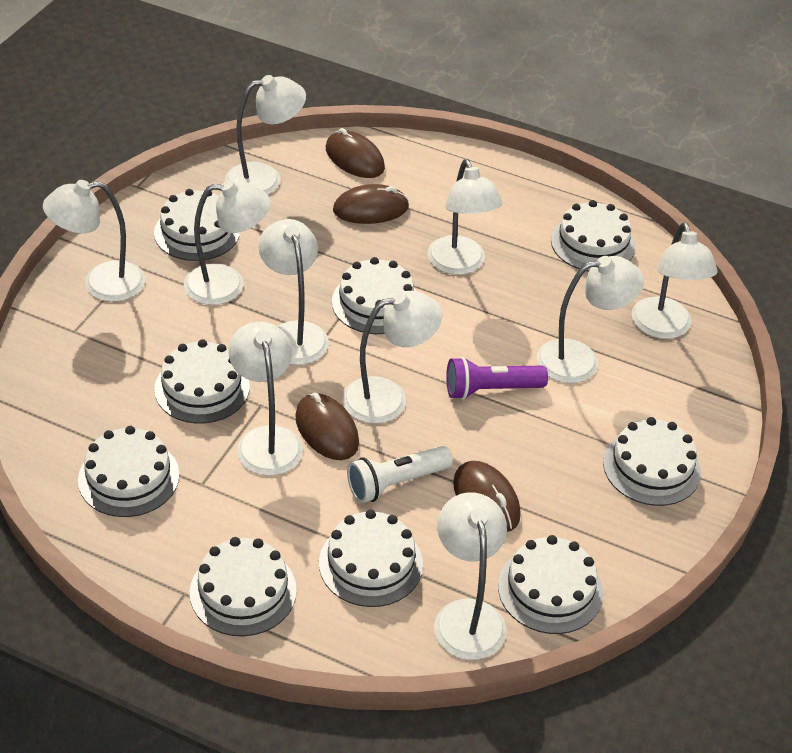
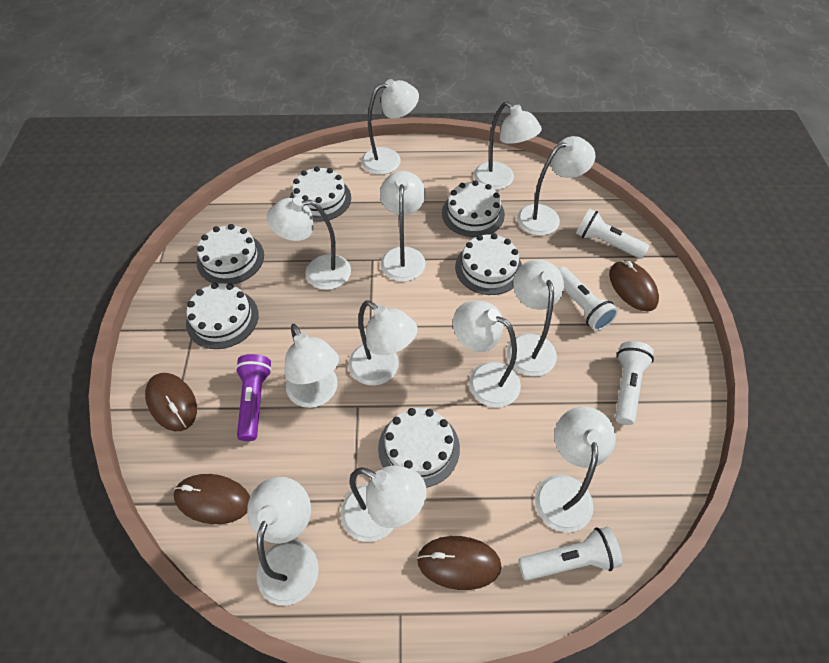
white cake: [78,426,179,517] [154,189,240,261] [154,339,250,424] [190,537,297,636] [319,510,423,607] [332,257,416,334] [498,535,603,634] [551,200,635,271] [603,417,701,506] = 9 -> [186,283,259,349] [197,224,264,284] [290,166,351,222] [378,408,460,488] [442,180,505,237] [455,233,522,295] = 6
white flashlight: [347,446,453,503] = 1 -> [518,527,623,581] [558,267,618,331] [576,209,649,259] [615,341,654,425] = 4
white lamp: [43,180,145,302] [184,180,271,305] [225,75,306,195] [228,322,303,476] [258,219,329,365] [342,291,442,424] [427,159,503,275] [434,492,507,660] [537,256,644,383] [632,222,717,339] = 10 -> [247,477,319,606] [267,197,351,290] [285,324,339,408] [341,465,427,542] [348,300,418,386] [361,79,419,175] [380,171,426,282] [453,301,521,408] [474,101,542,190] [507,260,564,376] [517,136,595,236] [535,407,616,532] = 12

